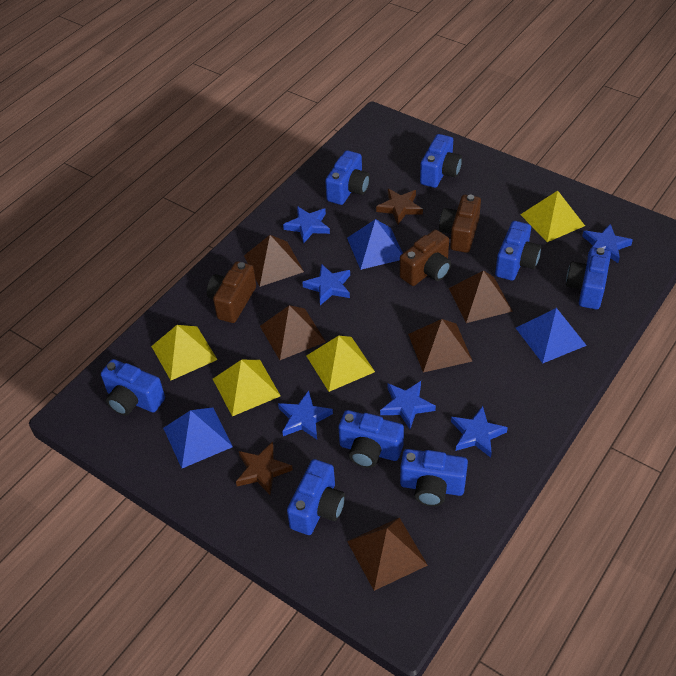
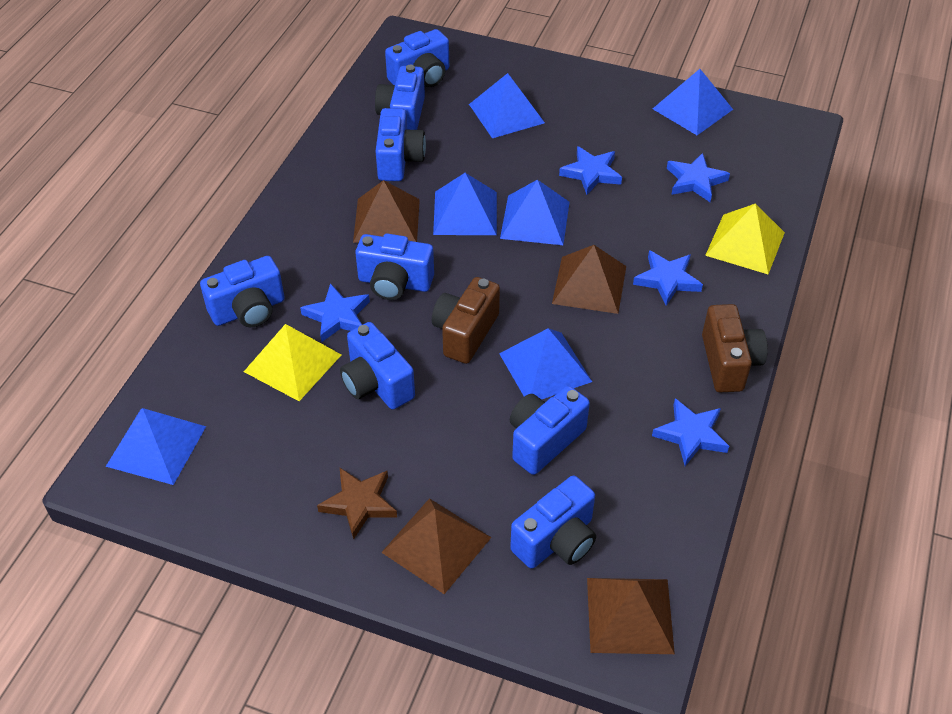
blue pyramid: [163,407,233,468] [347,219,403,270] [516,308,587,363] = 3 -> [106,408,206,485] [433,173,497,235] [469,73,545,138] [499,328,592,400] [500,180,570,245] [653,69,733,135] = 6
blue star: [278,390,333,440] [283,206,330,244] [302,264,350,305] [380,381,436,429] [451,406,508,458] [582,224,633,263] = 6 -> [300,283,370,342] [559,146,622,195] [633,250,703,306] [652,398,729,466] [667,153,730,202] = 5
brown camera: [207,261,256,323] [400,230,451,286] [439,195,481,253] = 3 -> [432,277,500,364] [702,304,768,392] = 2
brown pyramid: [244,235,304,287] [260,305,326,360] [347,518,428,591] [408,319,473,373] [449,271,513,323] = 5 -> [353,180,420,243] [381,498,492,594] [552,245,626,314] [587,578,675,654] = 4
brown star: [236,441,293,495] [376,189,423,224] = 2 -> [317,467,397,540] = 1
yellow pyramid: [151,325,218,380] [213,360,281,416] [306,336,375,392] [520,191,585,242] = 4 -> [244,324,341,401] [705,203,785,274] = 2

